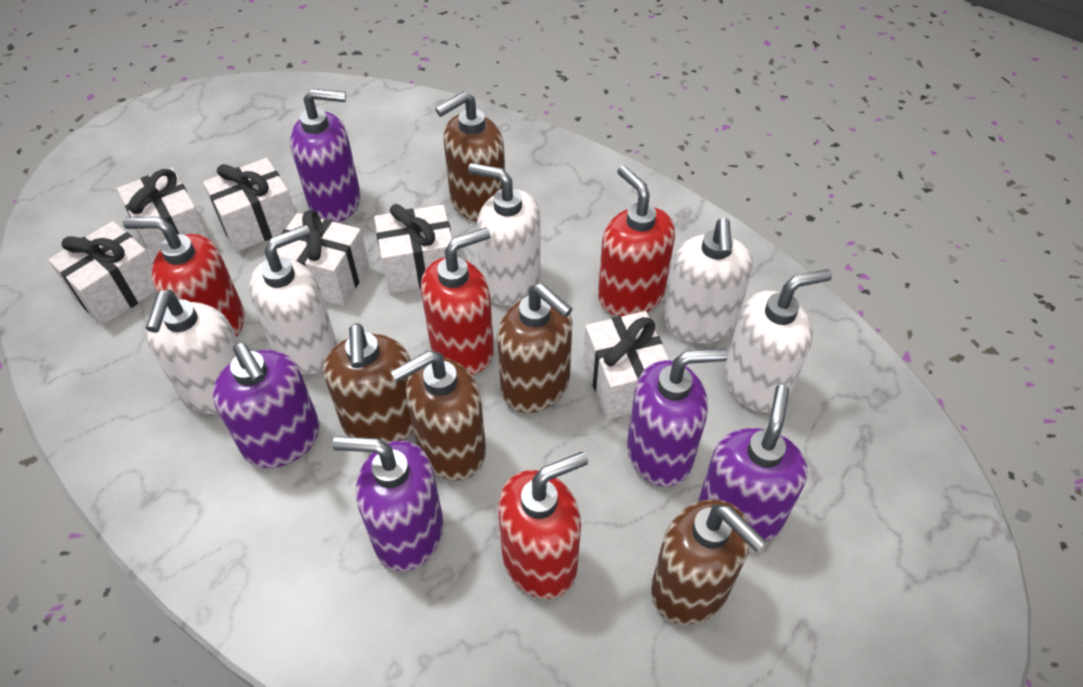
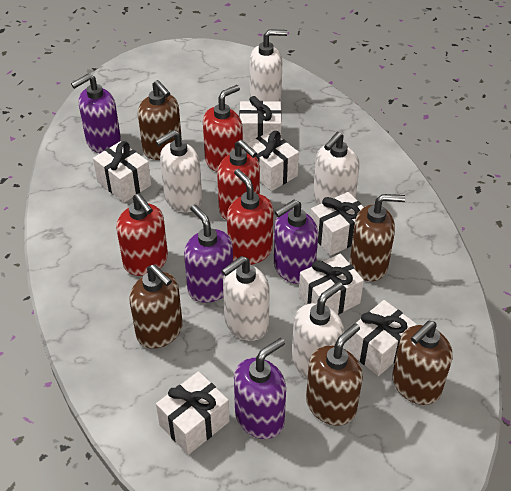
purple soap dispenser: [213,343,320,468] [290,88,361,222] [332,436,443,571] [627,349,728,487] [698,385,808,541] = 5 -> [71,74,121,153] [184,205,233,303] [234,338,286,439] [274,200,318,284] = 4
white gift: [48,221,156,325] [117,168,209,260] [203,158,296,252] [277,209,369,306] [374,204,452,294] [583,311,669,419] = 6 -> [93,141,151,203] [156,371,230,455] [239,96,282,144] [247,131,299,191] [298,254,364,315] [311,192,364,256] [347,300,417,376] = 7

